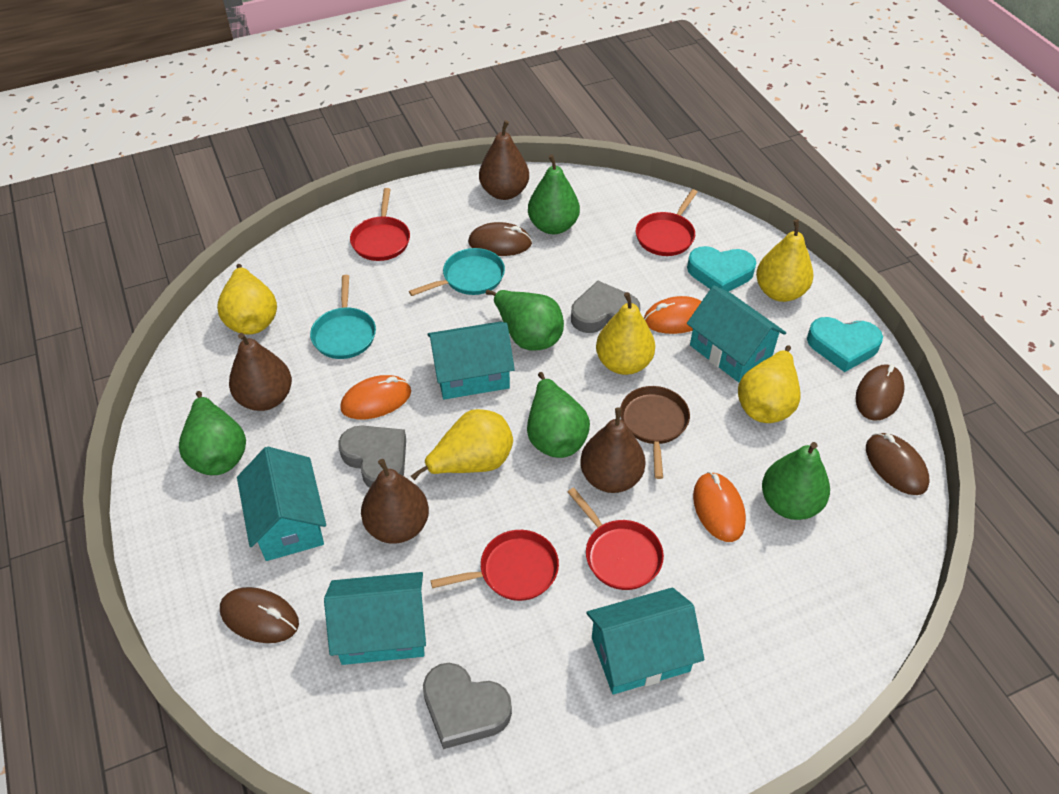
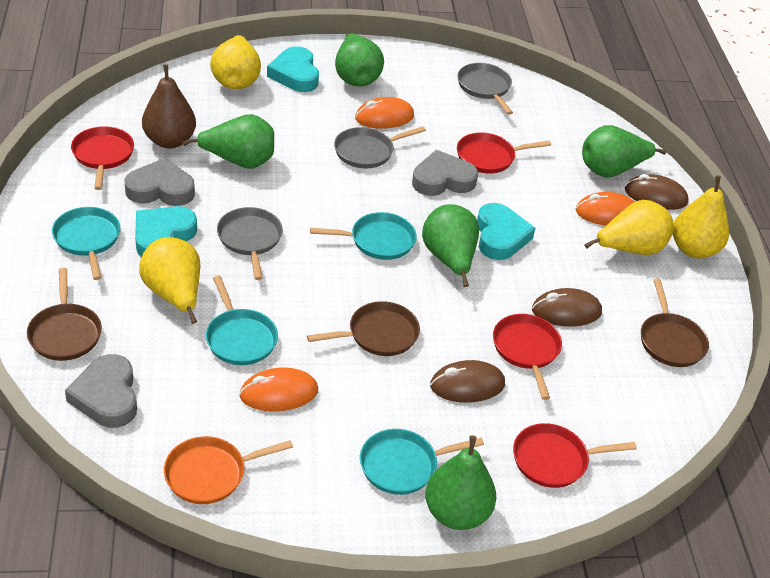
brown mouse: [220,587,299,643] [468,222,532,256] [856,364,905,421] [866,433,930,495] = 4 -> [430,360,505,403] [532,288,602,327] [625,174,689,210] = 3
brown pan: [620,386,690,479] = 1 -> [27,268,102,361] [307,301,420,356] [641,279,709,367] = 3
brown pear: [229,333,292,411] [361,459,429,544] [479,121,529,200] [580,407,646,493] = 4 -> [142,65,196,149] = 1
grey pan: none = 0 -> [217,207,283,280] [334,126,426,169] [457,63,513,115] = 3
orange pan: none = 0 -> [164,436,293,504] = 1
turquoise heart: [687,246,756,292] [807,317,883,372] = 2 -> [135,206,197,257] [267,46,319,92] [477,203,535,260] = 3
turquoise house: [237,446,326,561] [324,572,426,665] [428,322,515,399] [586,588,704,694] [687,285,786,383] = 5 -> none = 0
turquoise pan: [310,275,376,359] [409,248,505,296] = 2 -> [52,207,120,280] [206,276,278,365] [310,212,417,260] [360,429,484,495] = 4
yellow pear: [217,264,277,335] [411,409,513,480] [596,292,655,375] [738,345,801,423] [756,219,814,302] = 5 -> [139,237,200,324] [210,35,261,89] [584,200,674,255] [673,176,729,259] = 4

